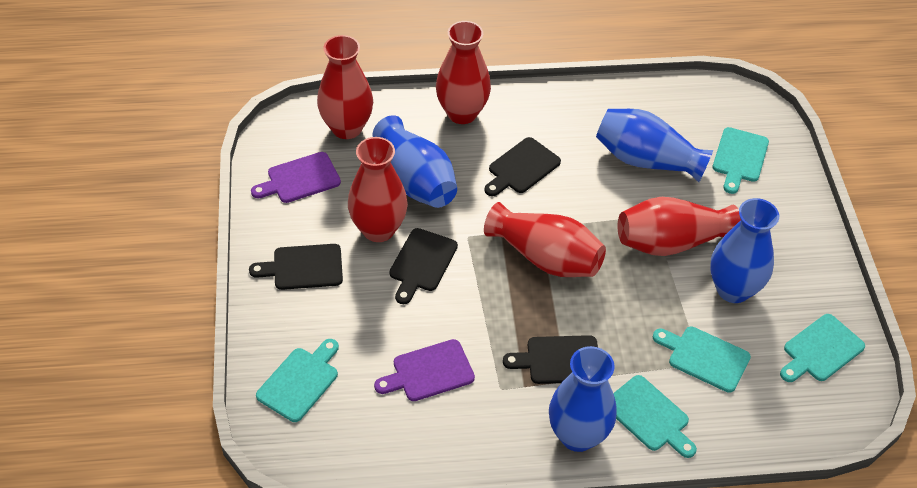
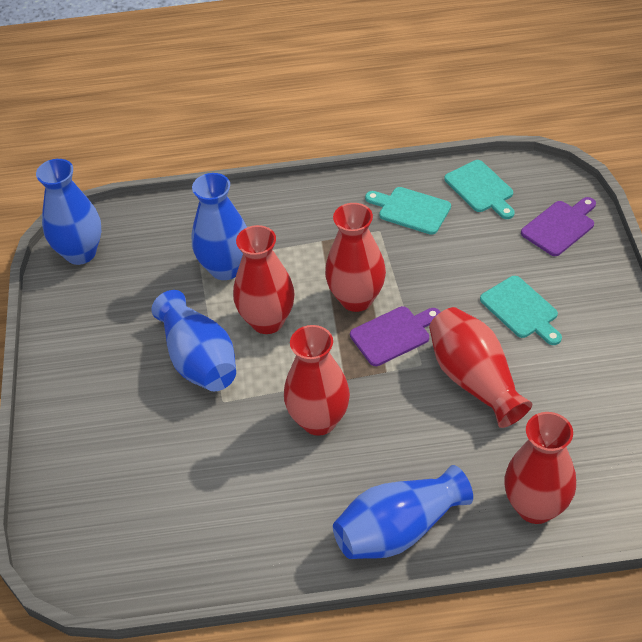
black cutting board: [249,244,343,290] [389,228,458,304] [484,137,561,196] [503,335,598,384] = 4 -> none = 0
turquoise cutting board: [256,339,339,422] [613,375,697,458] [653,327,751,393] [713,127,769,194] [780,314,865,382] = 5 -> [365,187,451,235] [444,160,515,219] [480,276,562,345] = 3

